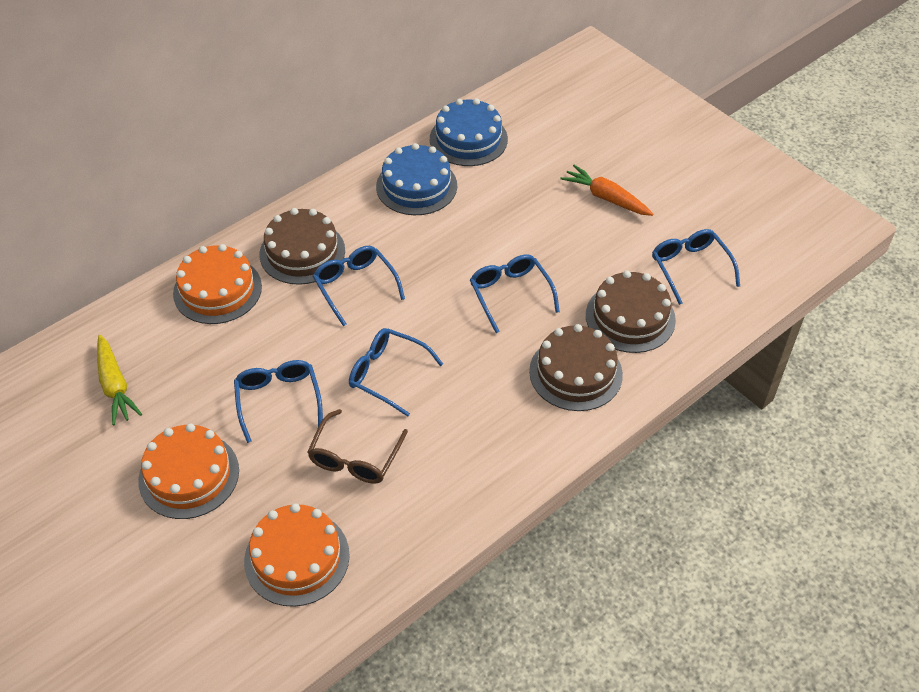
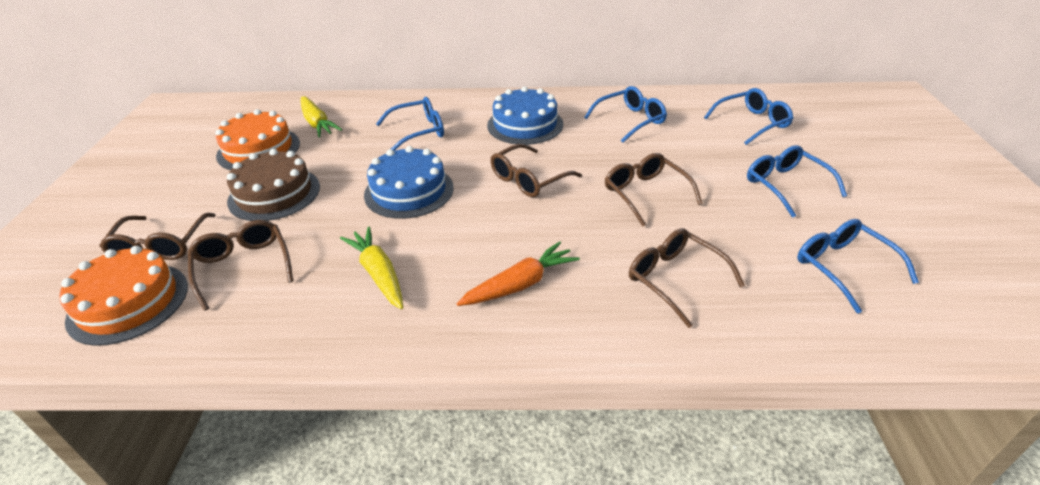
brown cake: [259,208,345,285] [529,324,623,411] [586,270,676,353] = 3 -> [227,149,320,221] = 1
brown glasses: [307,409,408,484] = 1 -> [99,213,216,260] [188,220,293,311] [491,144,582,197] [605,153,702,226] [629,228,745,328] = 5
orange cake: [138,423,239,519] [173,244,262,324] [244,503,350,607] = 3 -> [59,246,188,346] [215,109,300,170] = 2
yellow carrot: [97,335,142,425] = 1 -> [301,96,342,137] [340,227,403,309] = 2

